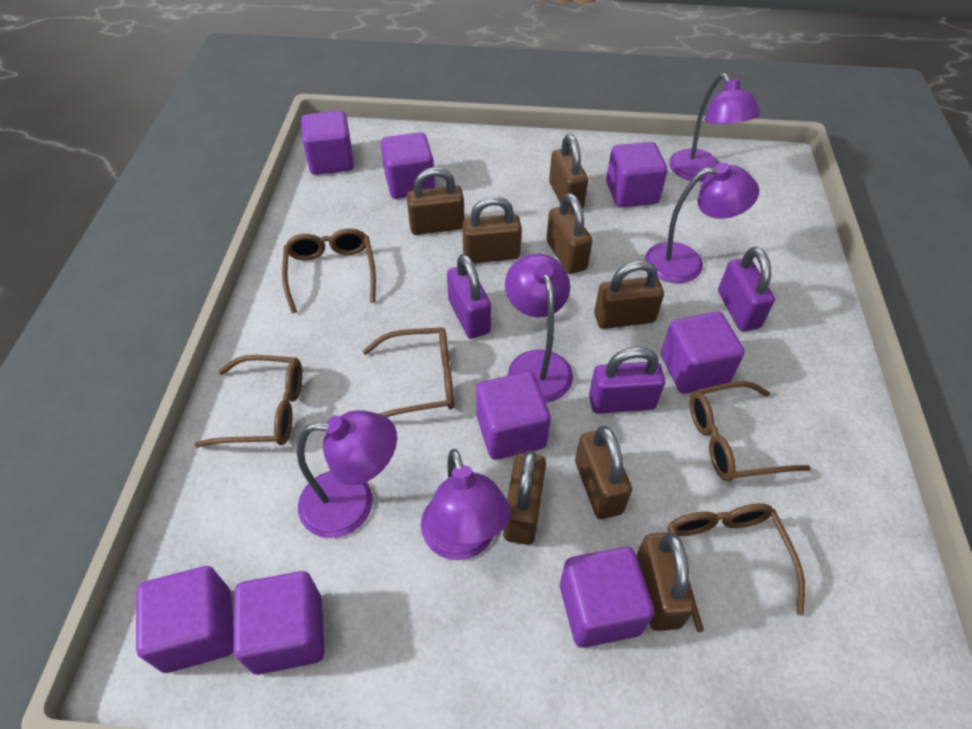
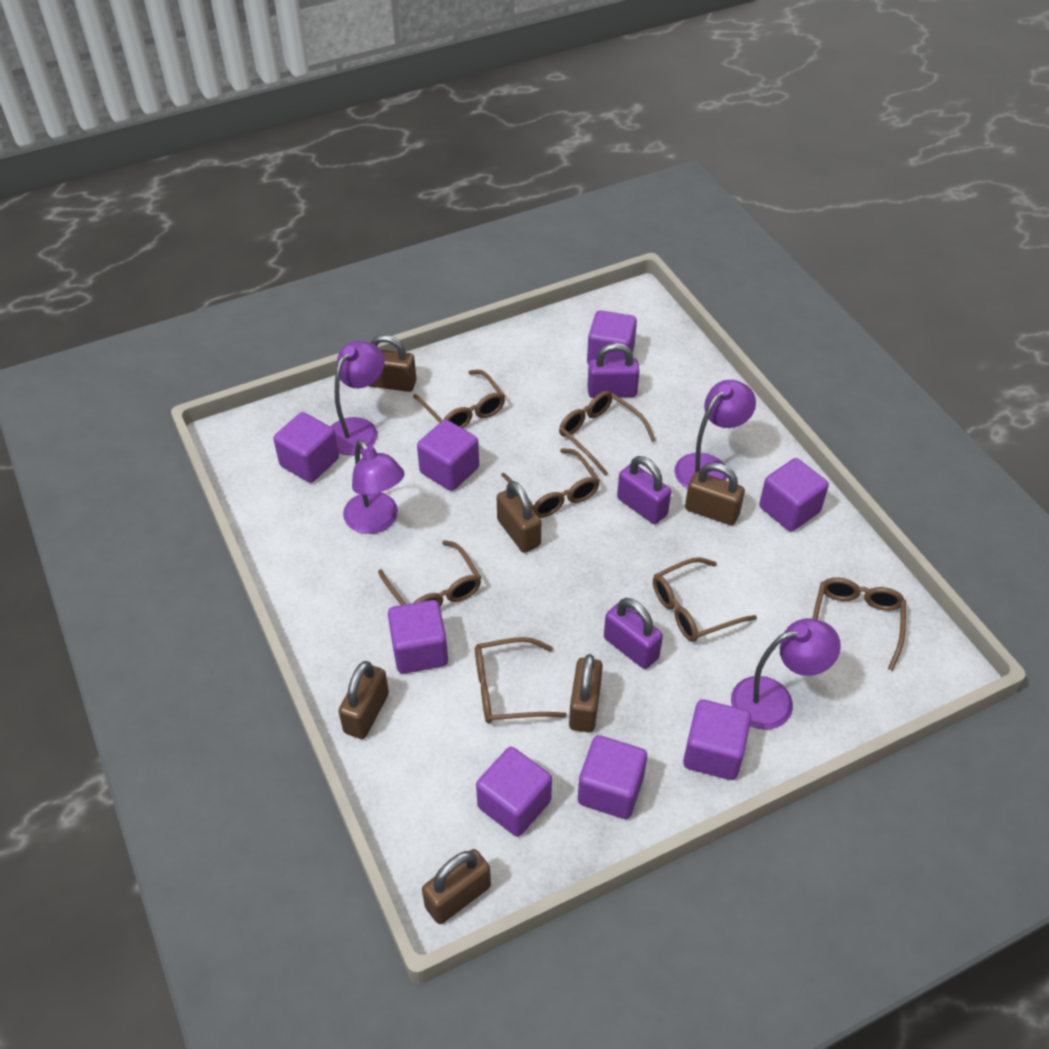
brown glasses: [194,355,302,448] [282,228,376,313] [363,327,454,417] [668,503,805,632] [690,381,810,481] = 5 -> [378,540,481,607] [413,370,505,428] [475,637,567,723] [501,448,600,518] [559,391,655,476] [653,557,757,642] [812,577,906,671] = 7
brown padlock: [407,167,464,235] [462,196,522,263] [503,450,546,545] [546,193,592,274] [549,134,588,209] [575,426,632,519] [594,260,664,329] [636,532,695,631] = 8 -> [338,661,389,739] [370,335,416,392] [422,849,491,924] [497,481,541,553] [569,654,603,733] [685,462,745,525] = 6
purple lamp: [297,410,397,538] [421,449,511,560] [505,254,573,402] [645,163,759,283] [669,73,760,182] = 5 -> [330,341,385,455] [343,440,405,534] [674,380,756,489] [731,618,841,730] = 4

